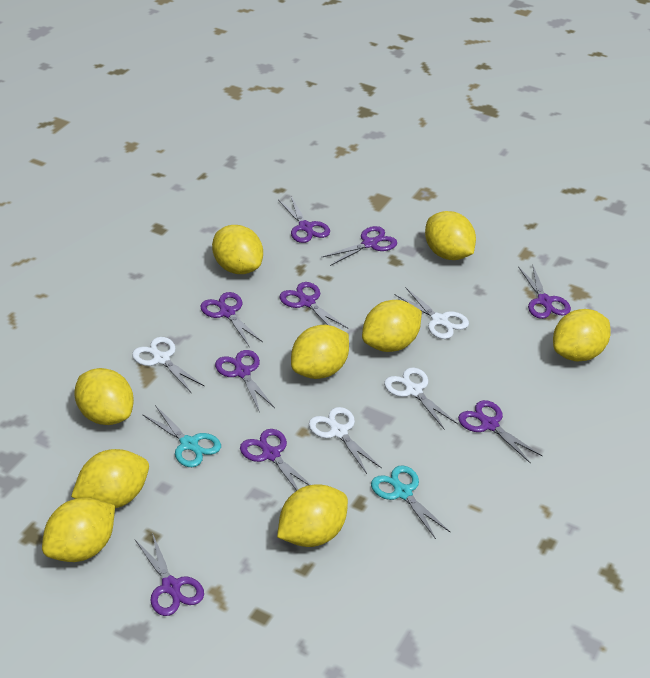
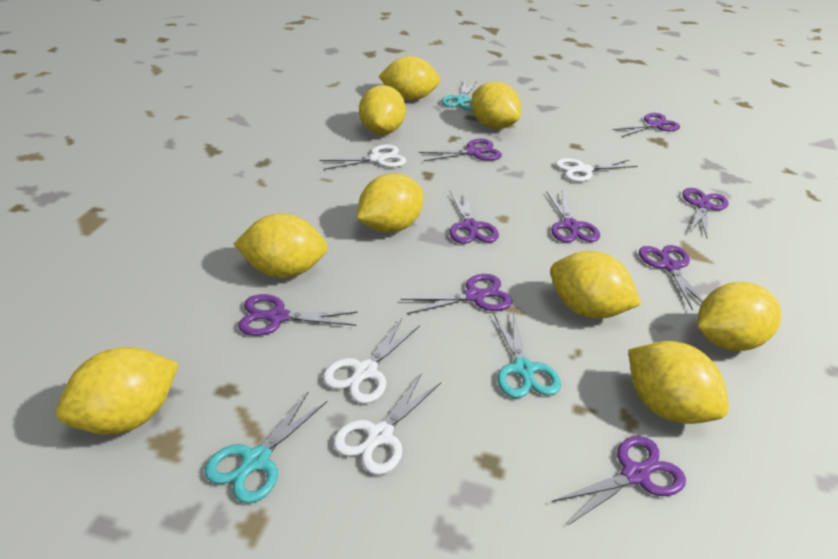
turquoise scissors: [142,405,221,467] [371,465,451,539] = 2 -> [205,392,327,503] [441,81,477,110] [493,311,561,398] = 3

